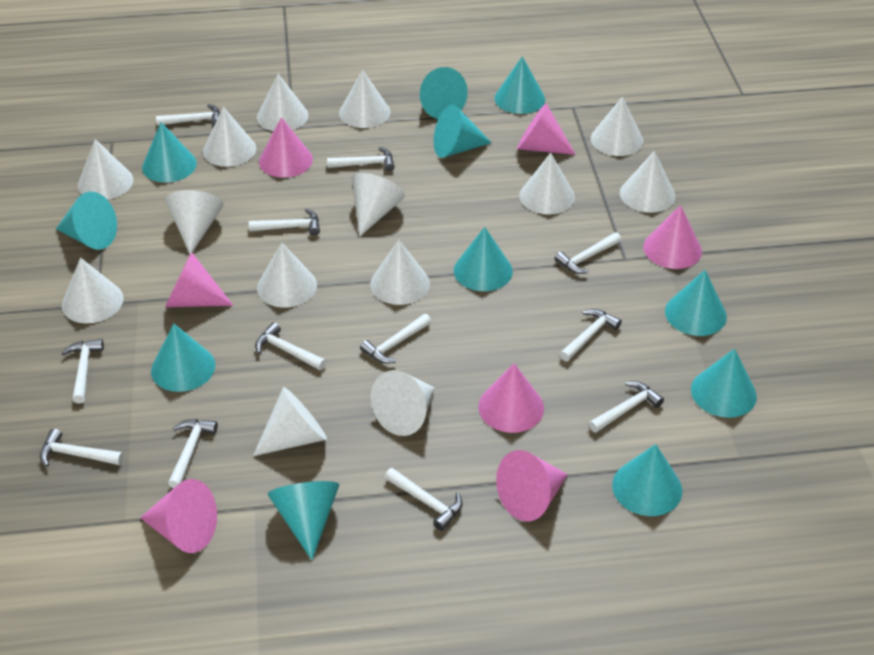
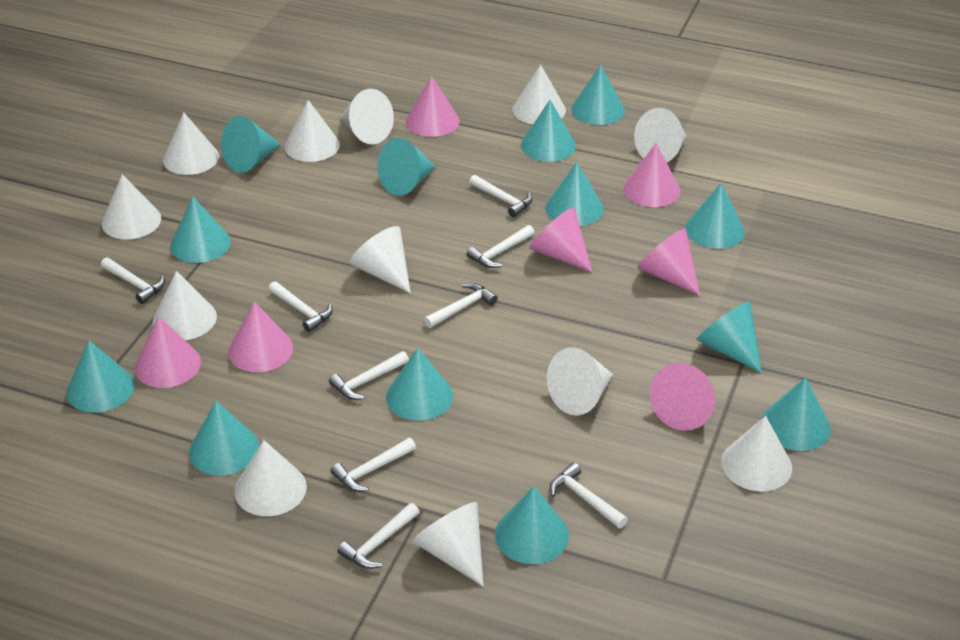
turquoise cone: [56,192,117,249] [142,122,197,183] [151,324,215,392] [268,481,339,560] [420,67,468,119] [434,105,492,158] [454,227,513,291] [495,56,545,114] [612,444,682,516] [665,270,727,336] [691,349,757,418] = 11 -> [66,340,134,413] [170,197,231,263] [189,401,259,476] [221,116,281,173] [378,138,436,196] [386,348,453,421] [495,486,569,564] [521,100,576,162] [545,162,604,226] [571,65,625,125] [685,183,745,249] [696,301,762,374] [762,377,831,451] = 13
white cone: [62,258,123,324] [78,139,133,200] [165,190,224,254] [203,107,256,167] [253,387,327,456] [257,74,308,131] [257,243,317,308] [339,70,390,128] [352,173,405,236] [370,240,430,305] [371,370,435,436] [520,153,575,215] [591,97,643,156] [620,151,675,213] = 14 -> [102,174,161,239] [153,271,217,340] [163,112,219,175] [234,440,307,516] [285,100,340,162] [340,89,394,144] [350,226,411,293] [412,502,484,586] [513,65,566,125] [547,347,613,415] [634,108,686,162] [721,416,792,492] = 12
white hammer: [40,428,124,467] [62,339,104,404] [156,104,220,126] [168,419,218,489] [249,209,320,236] [255,322,326,370] [327,147,395,171] [360,314,431,364] [385,468,462,531] [554,232,621,274] [560,309,622,362] [589,381,664,433] = 12 -> [101,258,165,304] [269,281,333,332] [329,351,409,400] [331,438,416,492] [337,503,419,569] [424,283,498,328] [467,225,535,268] [469,175,532,217] [550,463,628,529] = 9

